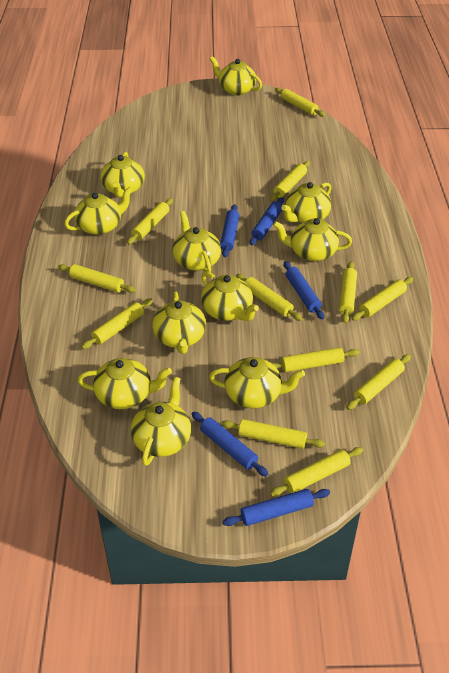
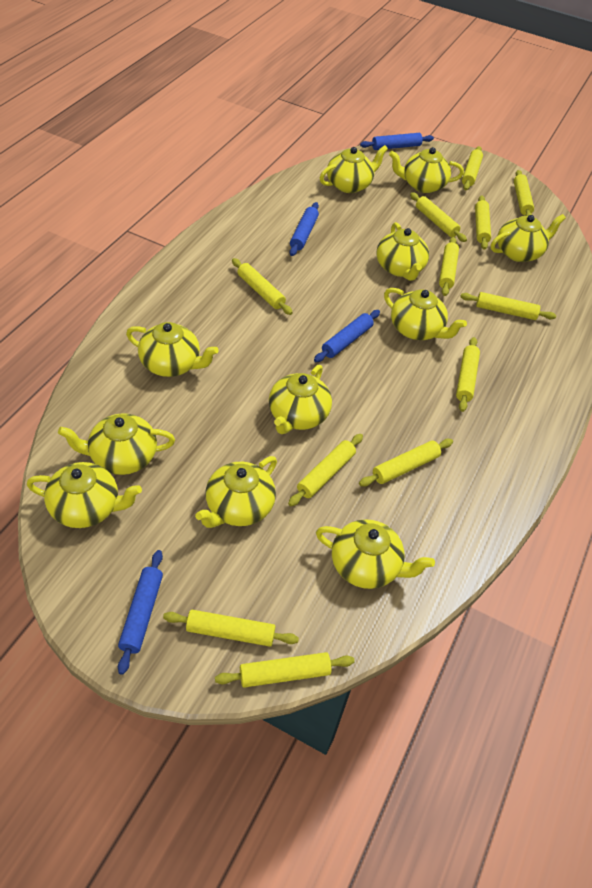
blue rolling pin: [192,412,268,476] [220,204,239,258] [223,489,330,526] [250,197,284,245] [284,261,324,320] = 5 -> [118,550,163,675] [290,202,319,256] [314,310,380,362] [360,133,434,150] = 4

